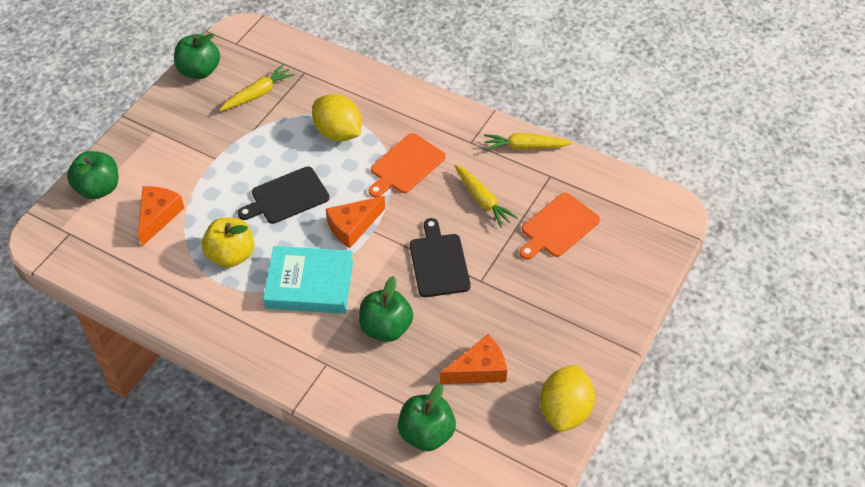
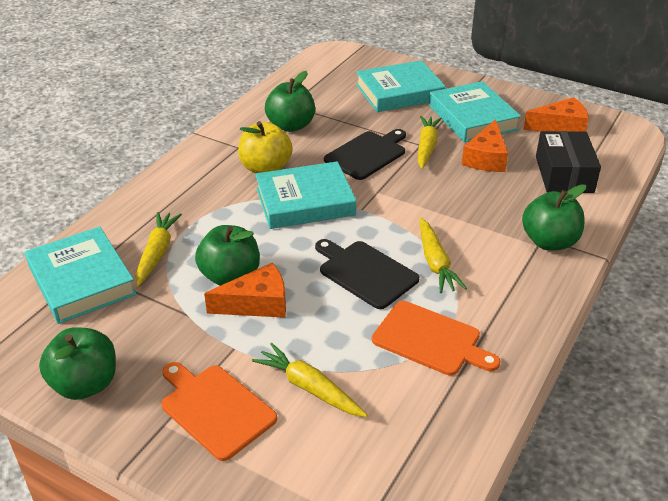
black box: none = 0 -> [536,131,601,193] = 1
turquoise book: [263,246,353,314] = 1 -> [25,226,137,324] [255,161,356,229] [356,60,446,112] [429,81,521,142] = 4
yellow carrot: [219,65,295,111] [454,164,518,228] [484,133,573,150] = 3 -> [136,212,182,286] [252,343,367,417] [418,116,442,169] [419,218,467,293] = 4
yellow lemon: [312,94,361,142] [540,364,595,432] = 2 -> none = 0

